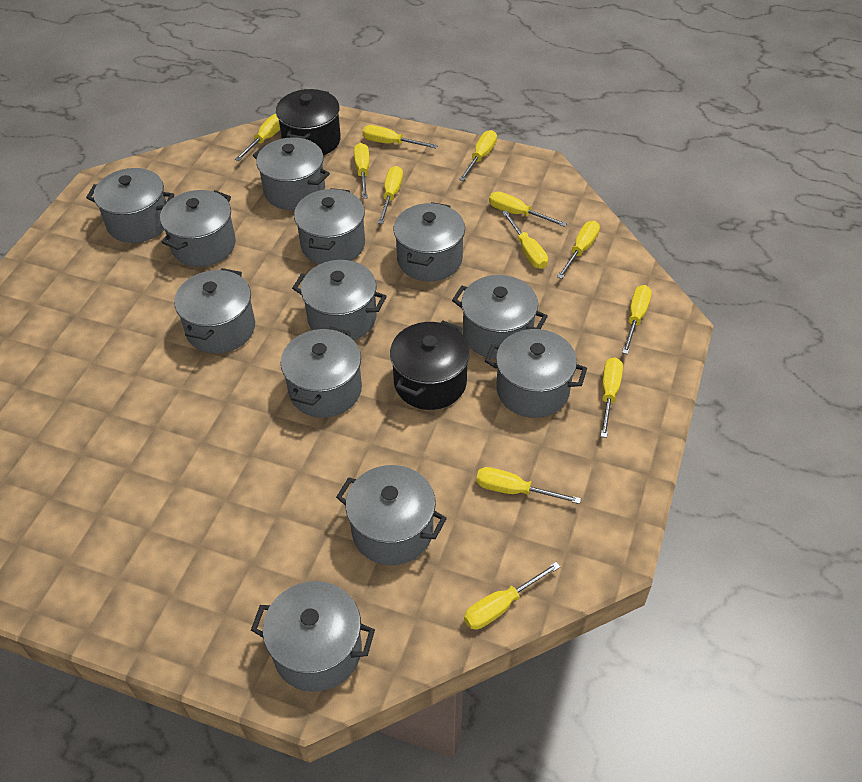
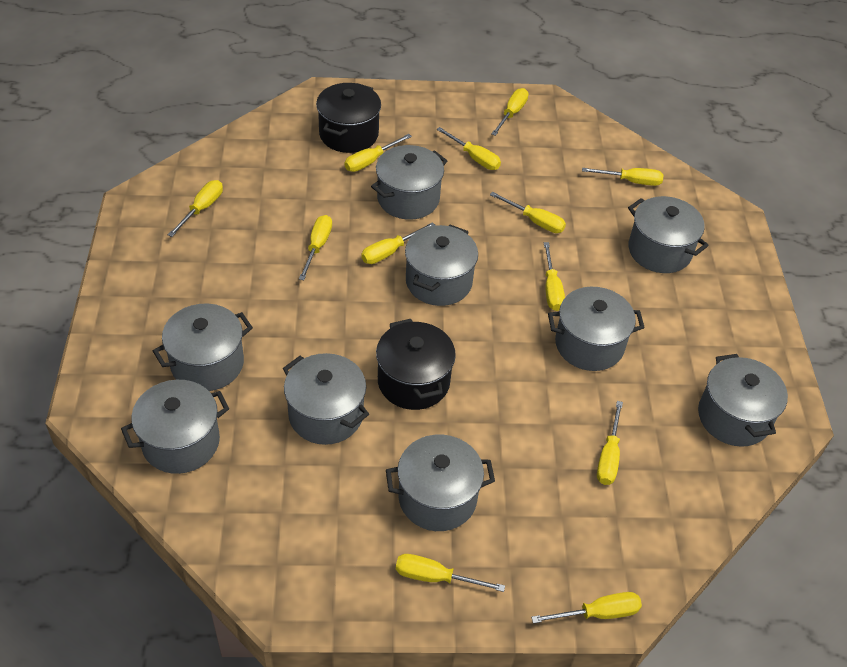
grey pot: [86,168,174,243] [160,190,236,267] [174,268,255,354] [251,581,375,692] [252,137,330,210] [281,327,362,418] [292,260,387,340] [294,188,365,264] [336,465,447,565] [394,202,465,281] [452,275,548,359] [485,329,587,418] = 12 -> [121,380,229,474] [153,304,253,391] [283,353,369,445] [371,145,447,220] [386,434,495,531] [405,225,478,306] [548,287,645,371] [628,196,709,273] [698,354,788,447] = 9

